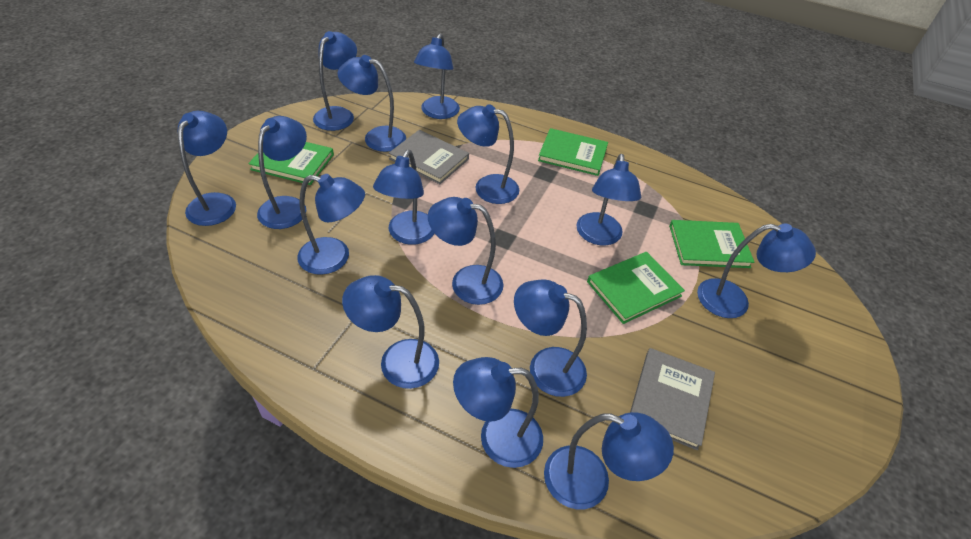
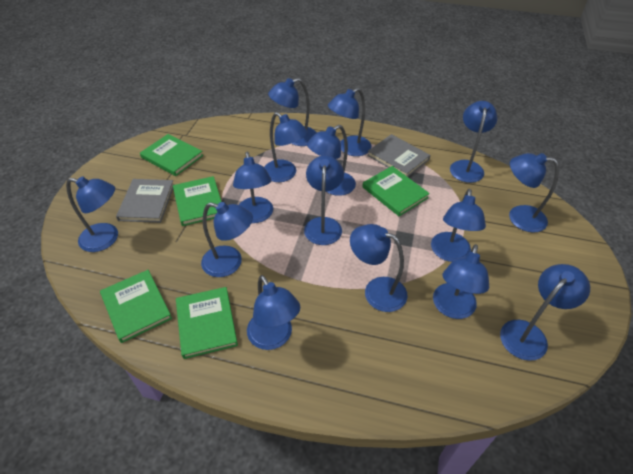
green book: [248,142,334,185] [538,128,608,176] [587,252,685,324] [669,220,754,268] = 4 -> [100,270,172,343] [140,134,203,176] [173,176,222,226] [176,287,238,359] [362,166,430,216] = 5

